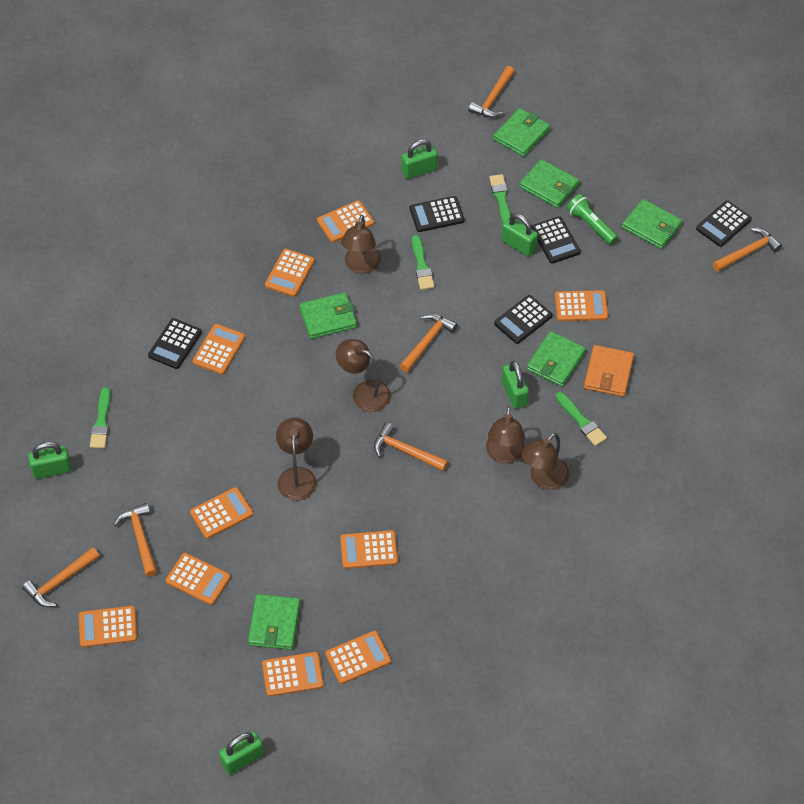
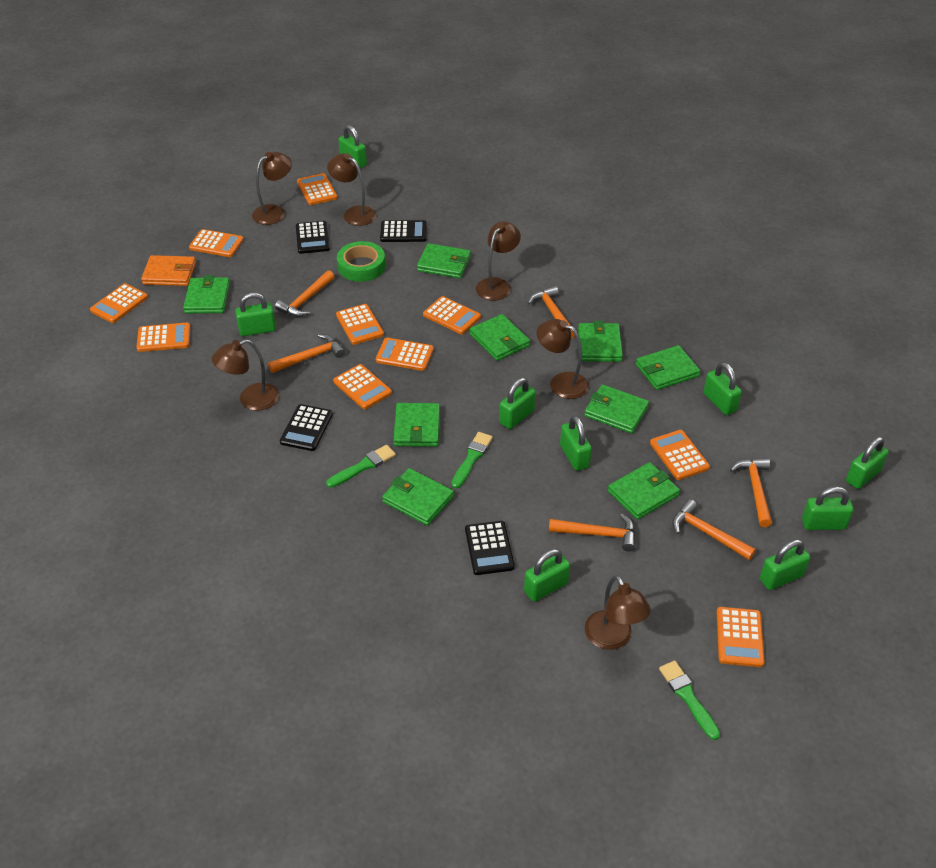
black calculator: [148,318,202,369] [410,196,465,232] [494,295,553,344] [531,216,581,264] [696,201,752,247] = 5 -> [280,404,333,451] [296,221,330,254] [380,220,427,242] [465,521,515,575] = 4
brown lamp: [276,417,317,501] [336,339,391,412] [341,215,381,274] [486,406,525,464] [521,433,569,490] = 5 -> [212,339,279,411] [252,152,292,225] [327,153,376,226] [476,221,521,301] [537,319,589,399] [585,575,651,650] = 6
green brush: [90,387,111,448] [412,235,434,290] [489,174,511,223] [556,392,607,446] = 4 -> [326,445,396,488] [451,432,493,489] [659,661,720,740] = 3
green flashlight: [567,194,618,245] = 1 -> none = 0
green padlock: [28,442,72,479] [219,731,264,775] [401,139,438,179] [501,213,538,256] [502,361,529,409] = 5 -> [235,293,276,336] [338,125,367,168] [499,378,536,429] [524,549,570,602] [560,415,592,471] [703,362,742,415] [760,539,810,590] [802,486,853,530] [846,437,889,489] = 9
green tape: none = 0 -> [337,241,385,282] = 1
green wallet: [248,594,300,650] [299,292,357,339] [493,108,550,157] [520,159,579,208] [527,331,586,387] [622,199,682,249] = 6 -> [183,275,230,313] [382,468,454,526] [393,403,440,447] [417,243,471,278] [470,314,530,361] [578,321,623,362] [584,384,649,433] [608,462,680,520] [636,345,700,390] = 9

